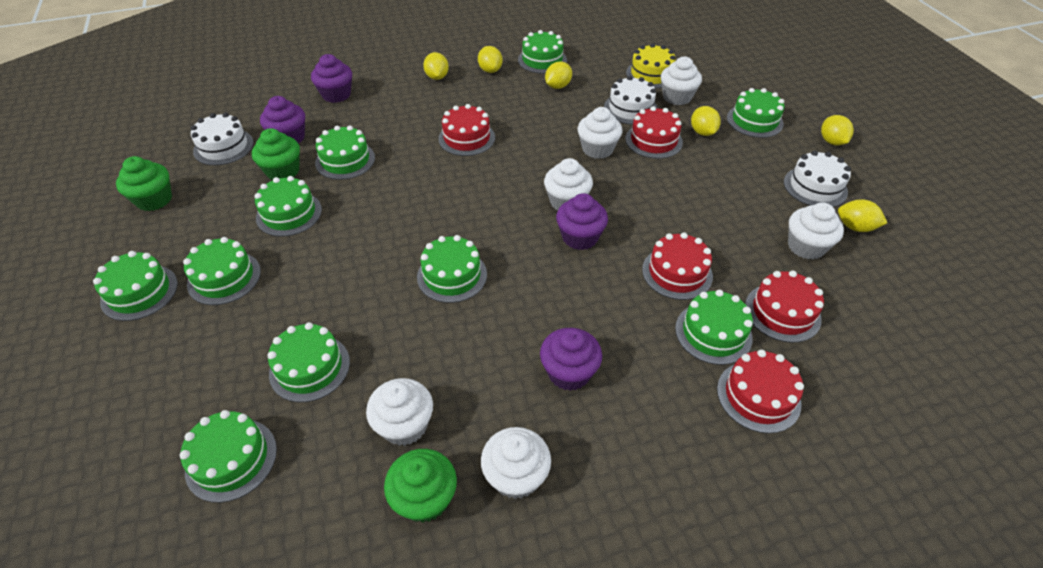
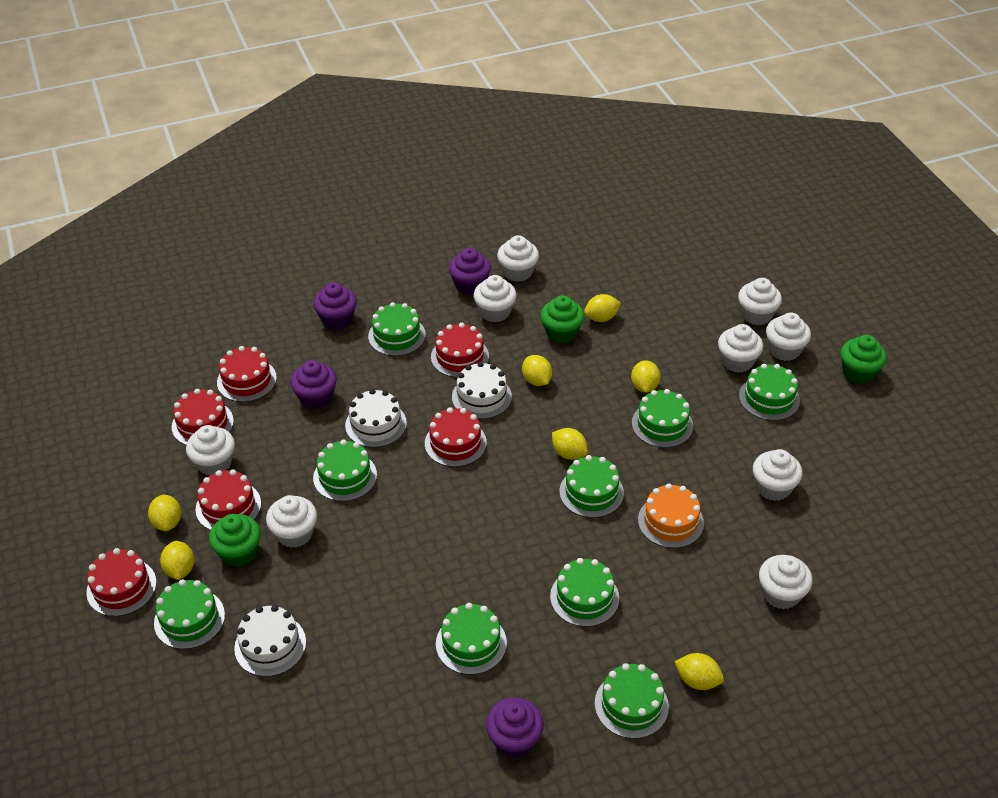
green cake: [93,251,178,321] [180,410,277,503] [183,237,261,305] [254,176,322,237] [267,322,350,402] [315,126,375,180] [417,235,487,303] [518,30,567,74] [675,290,753,365] [727,88,785,138] = 10 -> [154,579,225,649] [313,439,377,501] [368,302,426,356] [436,603,507,675] [550,558,619,627] [559,455,624,518] [595,663,669,739] [632,389,693,448] [739,364,800,421] = 9
orange cake: none = 0 -> [638,484,704,548] = 1
red cake: [438,104,495,156] [625,106,683,159] [642,232,713,300] [717,349,804,434] [745,270,824,343] = 5 -> [86,548,156,616] [172,389,234,445] [196,469,261,530] [217,346,277,402] [425,407,487,467] [431,323,489,378] = 6
white cupcake: [366,378,433,446] [481,427,551,499] [544,158,593,210] [578,107,622,159] [661,56,702,105] [788,202,844,260] = 6 -> [186,425,235,475] [266,495,317,548] [474,275,517,322] [497,235,539,282] [718,324,763,373] [738,278,782,325] [753,449,803,501] [759,555,812,609] [766,313,811,361] = 9
yellow cake: [626,43,676,88] = 1 -> none = 0
yellow lemon: [423,52,449,80] [478,46,503,73] [545,61,572,89] [691,106,721,136] [821,115,854,145] [838,199,887,232] = 6 -> [148,494,181,531] [160,541,194,580] [522,355,552,386] [552,428,588,460] [584,294,621,322] [631,360,660,393] [674,653,724,690] = 7

